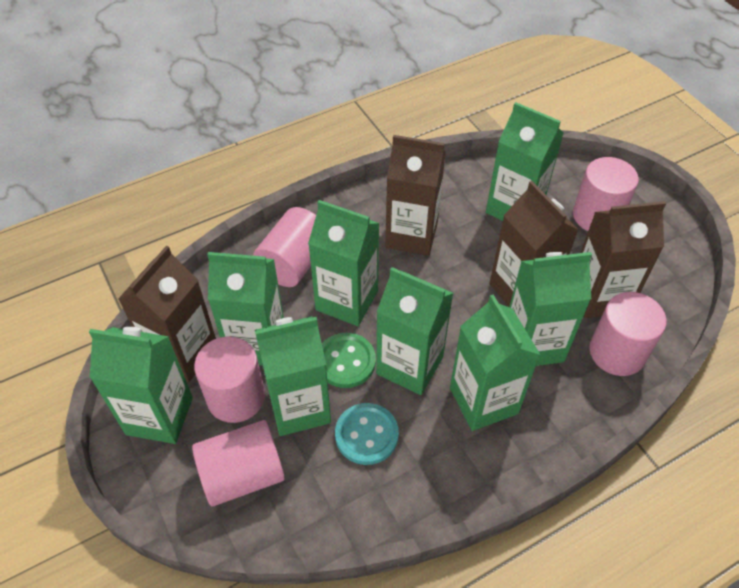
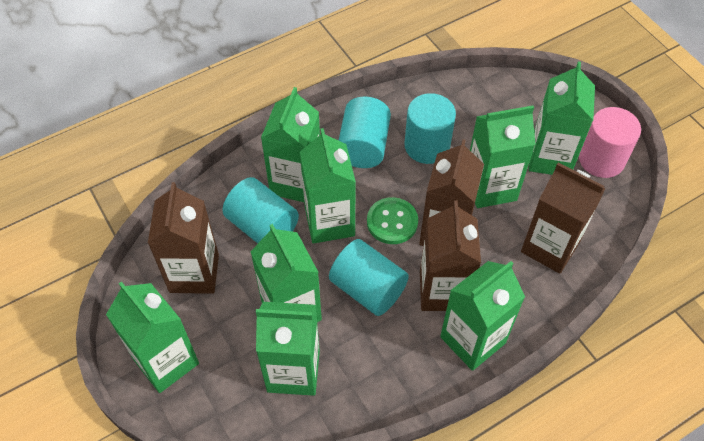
pink cylinder: [192,420,285,507] [194,336,265,423] [253,207,316,287] [573,157,639,231] [589,292,667,376] = 5 -> [579,107,641,178] = 1
turquoise button: [335,403,399,465] = 1 -> none = 0
turquoise cylinder: none = 0 -> [223,177,299,244] [329,239,409,316] [338,97,391,168] [405,93,456,164] = 4

